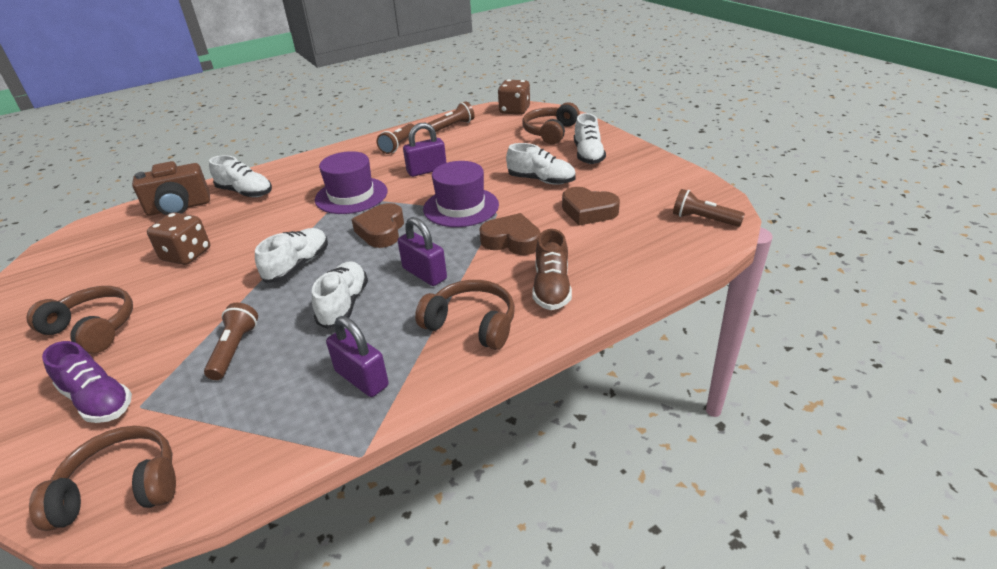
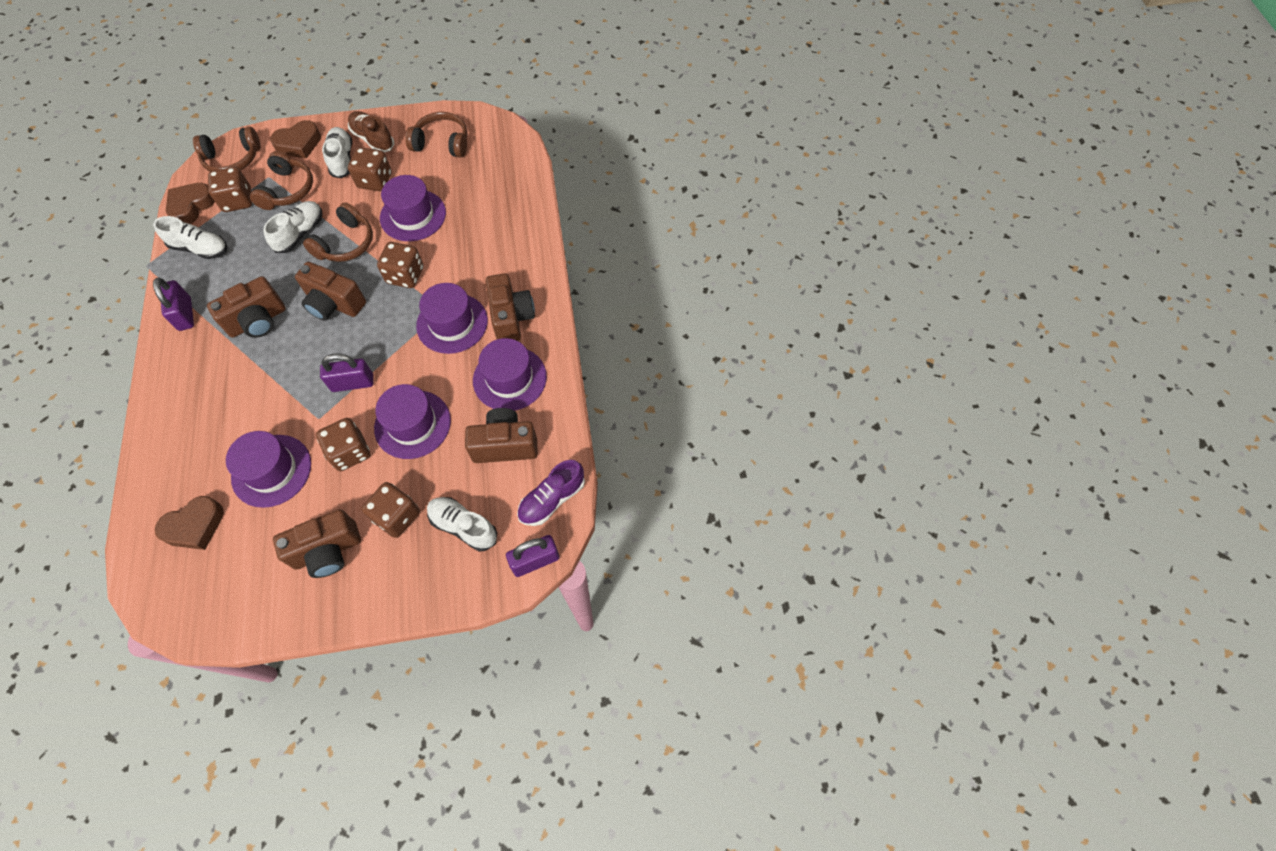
brown camera: [132,161,210,216] = 1 -> [207,276,286,338] [273,509,361,578] [295,262,366,321] [465,408,538,463] [485,273,535,341] = 5
brown dice: [147,212,210,265] [498,79,530,115] = 2 -> [208,167,252,212] [316,418,370,471] [348,147,392,191] [361,482,420,538] [377,242,423,288] = 5
brown flashlight: [204,303,258,380] [377,123,415,154] [428,101,475,132] [673,189,745,227] = 4 -> none = 0
purple hat: [315,151,388,214] [423,161,499,227] = 2 -> [226,431,311,508] [374,384,451,459] [380,175,446,241] [416,283,488,354] [473,338,547,411] = 5
white shoe: [209,155,272,197] [255,228,328,283] [312,261,368,329] [506,143,576,185] [574,113,606,164] = 5 -> [153,216,228,259] [263,201,322,253] [322,127,352,178] [427,497,497,552] = 4

